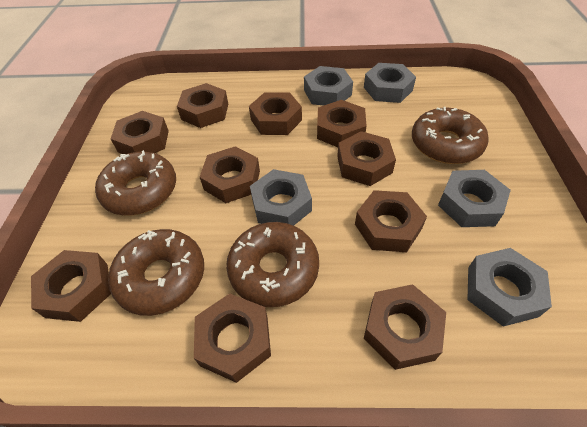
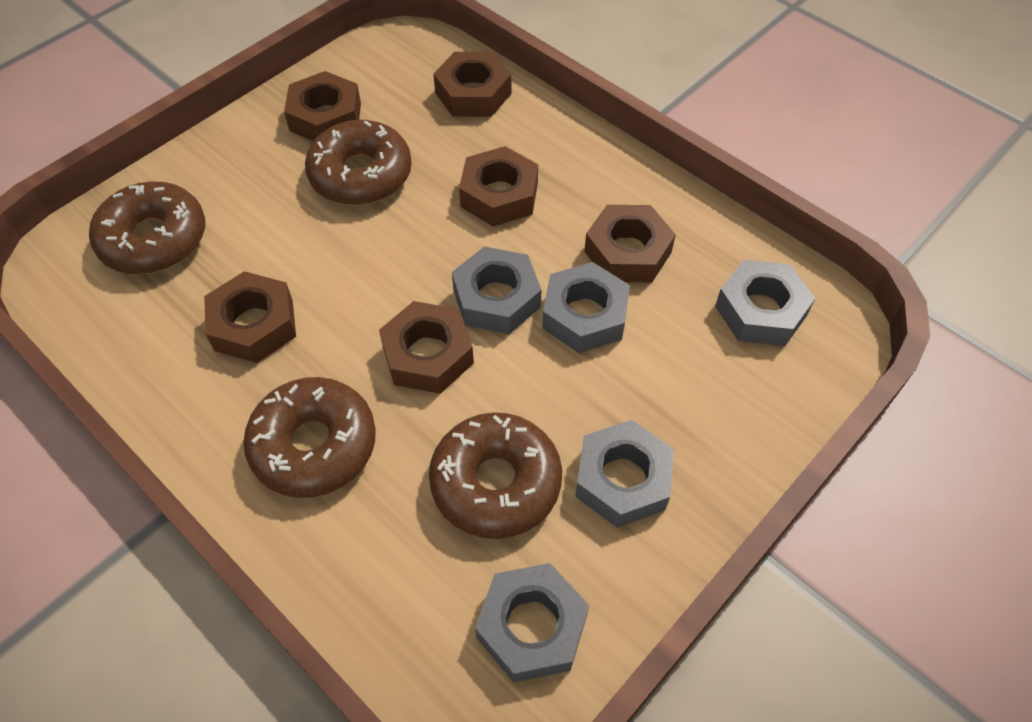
brown nut: [31,250,111,322] [111,111,169,154] [177,83,228,128] [194,293,271,383] [200,146,260,203] [249,92,302,135] [317,100,367,147] [337,131,396,186] [355,190,427,252] [364,284,446,370] = 10 -> [204,271,296,363] [284,71,361,141] [379,301,474,394] [433,52,511,117] [459,146,538,227] [584,205,676,282] = 6

